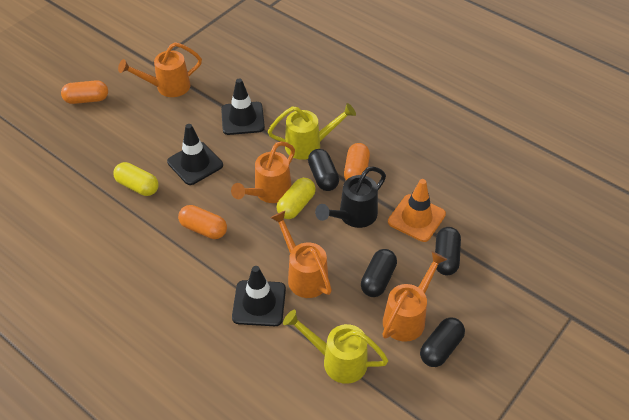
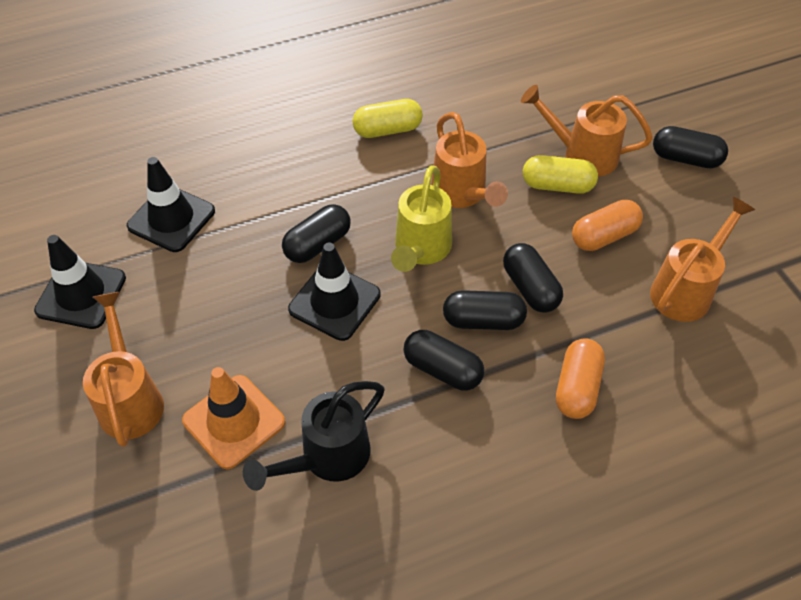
black capsule: [308,149,339,191] [361,249,397,297] [420,318,465,367] [435,227,461,275] = 4 -> [282,204,351,263] [403,330,484,391] [443,290,527,330] [503,243,563,313] [653,126,728,168] = 5
orange capsule: [61,80,108,104] [178,205,227,239] [344,143,370,180] = 3 -> [556,338,605,419] [572,200,643,251] = 2
yellow watering can: [268,103,356,160] [283,310,388,384] = 2 -> [391,165,452,272] = 1

